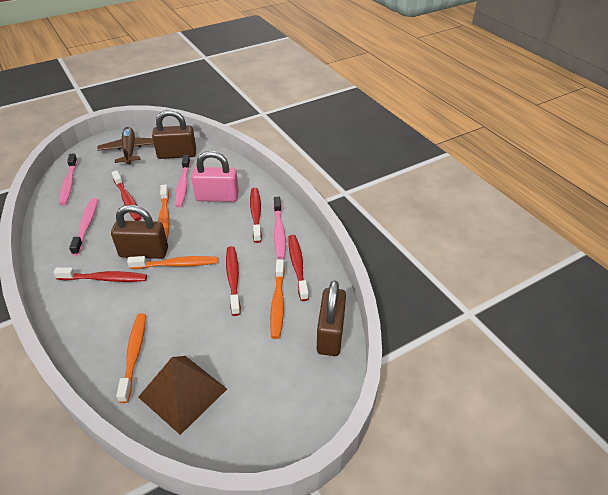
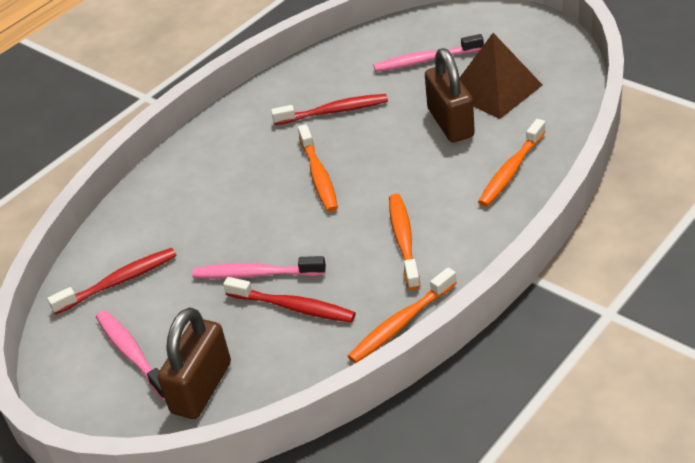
brown padlock: [111,205,168,259] [152,110,196,159] [317,280,346,356] = 3 -> [158,307,231,419] [425,48,475,142] = 2
brown plane: [97,127,154,164] = 1 -> none = 0
pink padlock: [191,151,239,202] = 1 -> none = 0
pink toothbrush: [59,153,78,206] [69,198,98,256] [175,155,190,208] [273,197,286,259] = 4 -> [96,310,165,400] [192,256,326,279] [373,34,484,72] = 3
red toothbrush: [54,267,147,282] [112,171,141,221] [226,246,241,316] [250,188,262,243] [288,235,309,301] = 5 -> [47,248,176,314] [223,277,356,322] [271,94,388,125] = 3

